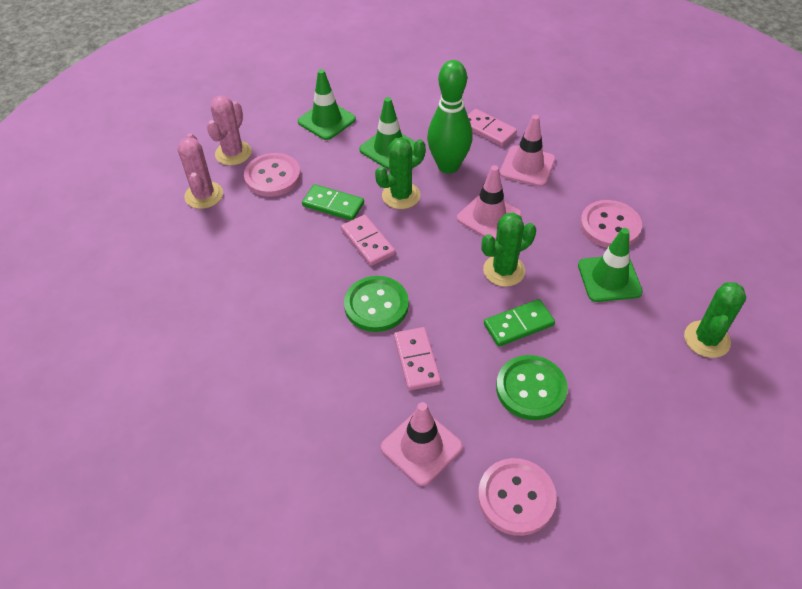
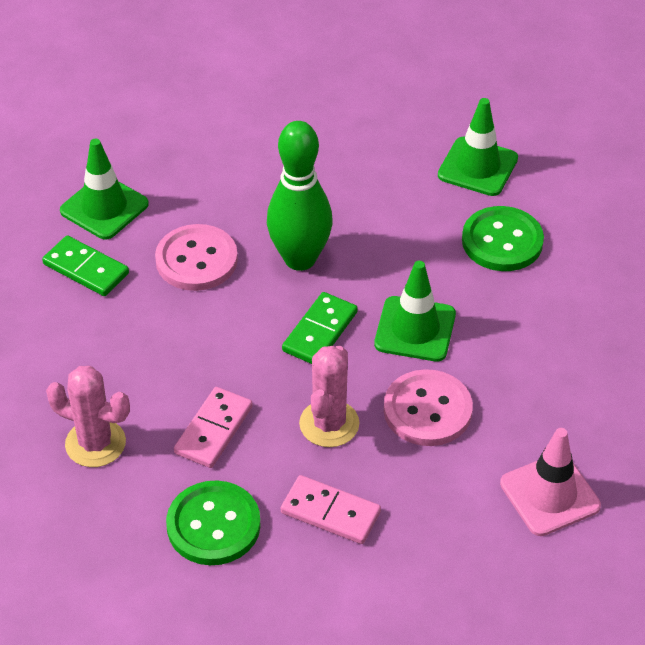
green cactus: [375,137,425,209] [482,212,536,287] [684,282,746,358] = 3 -> none = 0
pink button: [244,153,301,197] [478,458,557,536] [580,200,642,248] = 3 -> [155,224,238,291] [384,369,473,446] = 2
pink domino: [341,215,395,266] [394,327,441,390] [468,109,517,146] = 3 -> [174,387,253,468] [281,475,381,544] = 2
pink traffic cone: [381,402,463,486] [457,165,522,241] [500,115,555,187] = 3 -> [500,428,601,536] = 1

